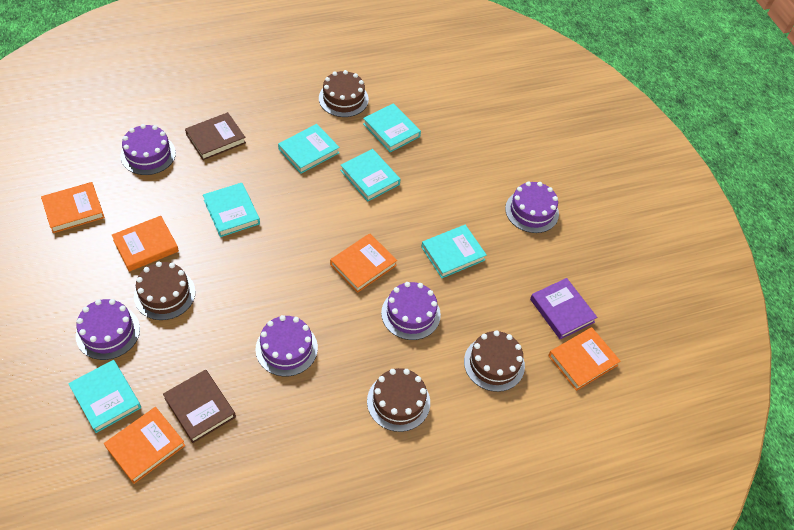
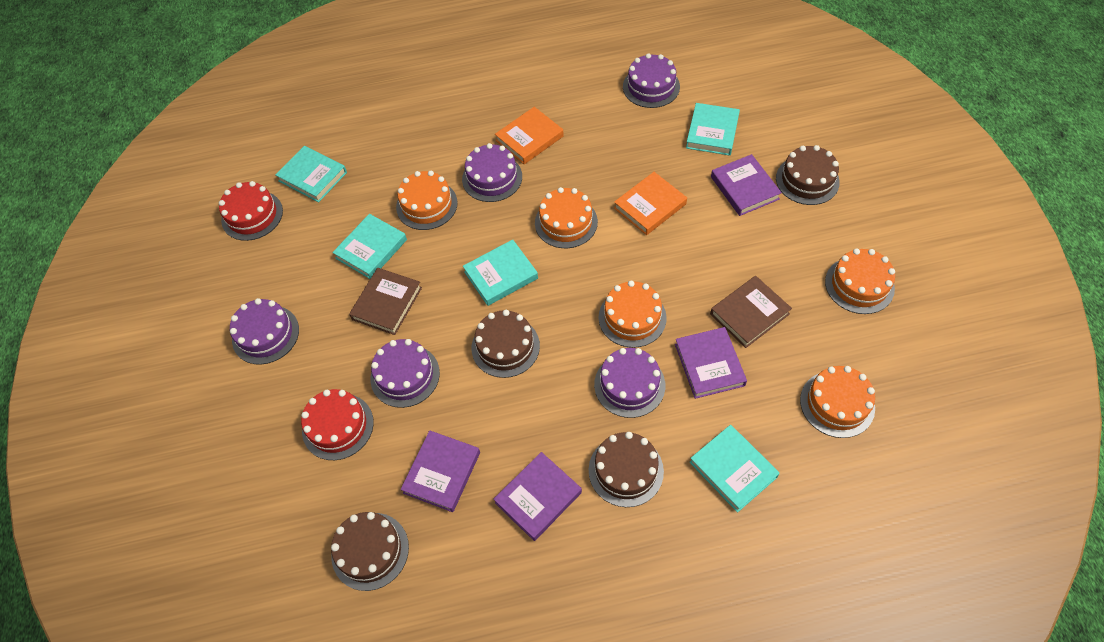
orange book: [41,182,105,233] [104,407,185,484] [112,216,179,272] [330,233,397,293] [548,327,620,391] = 5 -> [495,107,564,164] [614,172,687,235] = 2
orange cake: none = 0 -> [396,171,458,230] [535,187,598,248] [599,281,667,348] [800,366,875,438] [825,248,895,314] = 5
purple book: [530,278,597,340] = 1 -> [400,430,480,512] [494,452,582,541] [675,327,747,399] [711,154,782,216] = 4
red cake: none = 0 -> [219,181,283,241] [301,389,374,460] = 2
turquoise book: [68,360,141,433] [203,183,260,237] [278,124,340,174] [340,149,401,202] [363,103,421,152] [421,225,487,278] = 6 -> [275,146,347,202] [332,214,407,279] [463,239,538,306] [686,103,740,156] [689,425,780,513] = 5

